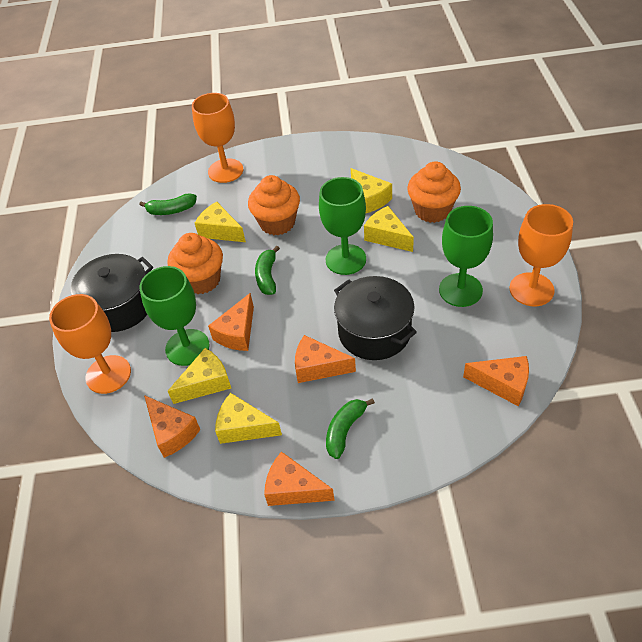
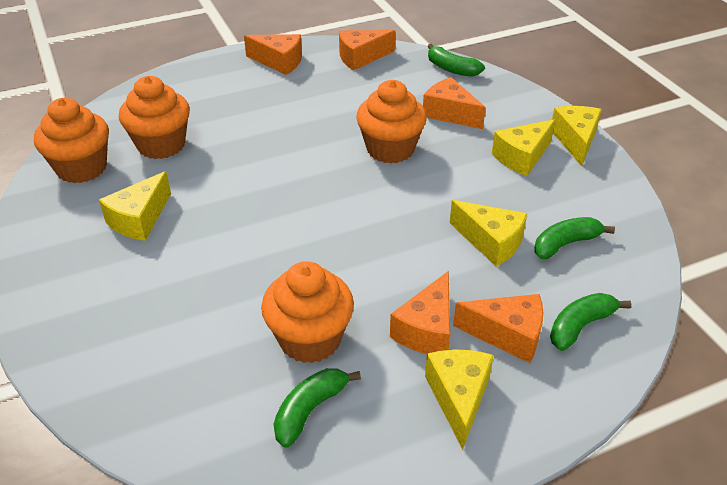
black pot: [71,254,153,332] [334,276,417,360] = 2 -> none = 0
green banana: [139,193,197,215] [255,246,280,295] [326,398,375,459] = 3 -> [274,368,361,448] [428,44,485,77] [534,217,615,259] [550,293,631,351] = 4
green goblet: [140,266,210,366] [319,177,366,275] [439,206,493,307] = 3 -> none = 0
orange cupcake: [168,233,223,294] [248,175,300,235] [407,161,461,223] = 3 -> [34,98,109,183] [119,76,190,159] [261,261,354,363] [356,80,427,164] = 4
orange goblet: [49,294,131,394] [192,93,243,183] [510,204,573,306] = 3 -> none = 0

